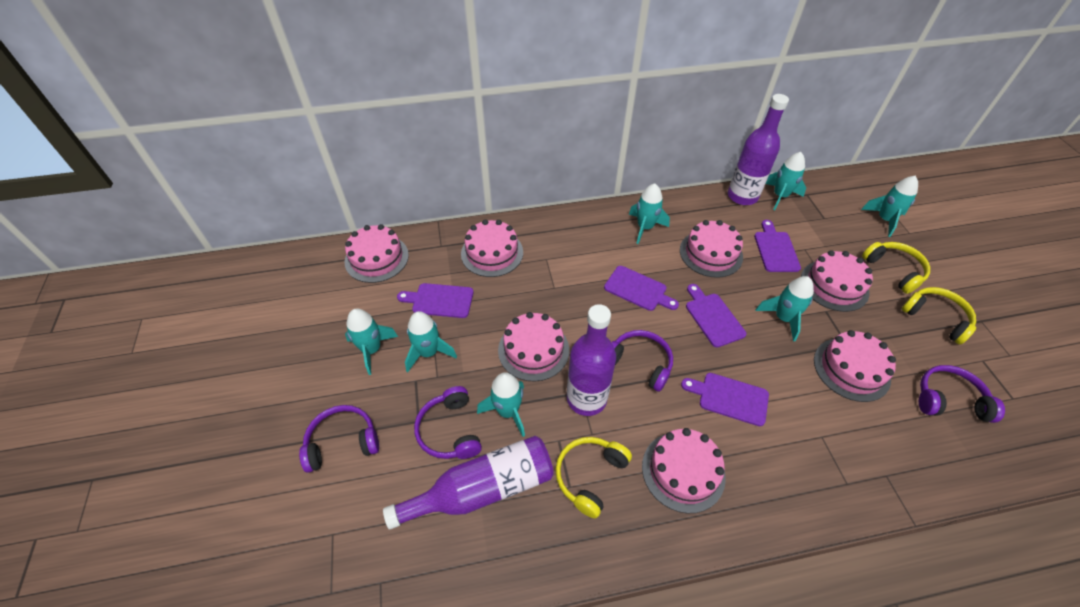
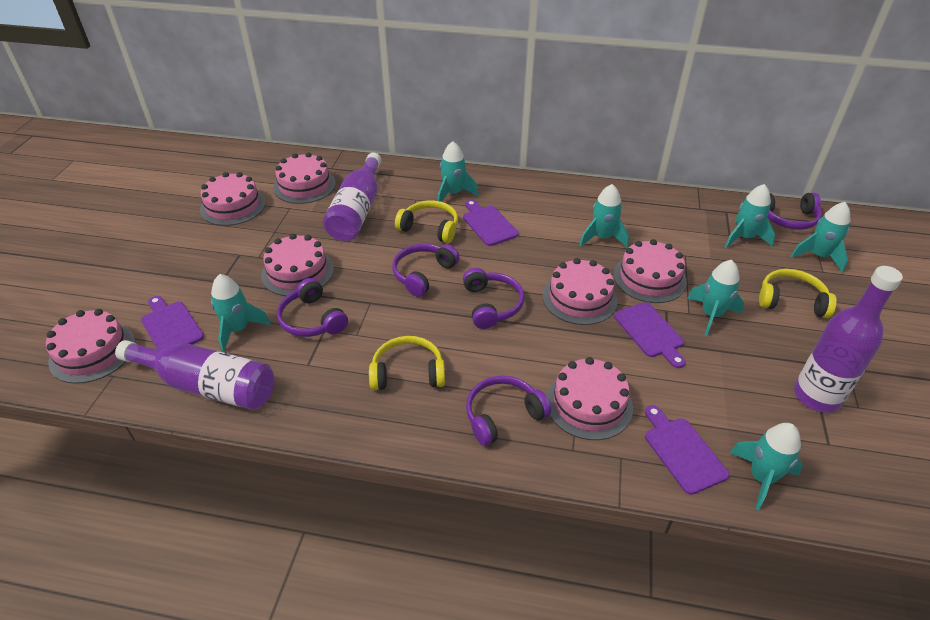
purple cutting board: [397,283,474,318] [604,266,679,311] [681,373,769,426] [686,284,746,347] [754,220,801,272] = 5 -> [141,296,204,350] [463,200,519,246] [614,302,686,368] [645,405,729,495] = 4
purple headphones: [299,405,379,473] [414,386,482,459] [611,330,673,392] [919,365,1005,423] = 4 -> [277,278,348,337] [392,244,460,297] [463,268,524,329] [466,376,551,446] [767,193,822,230] = 5

